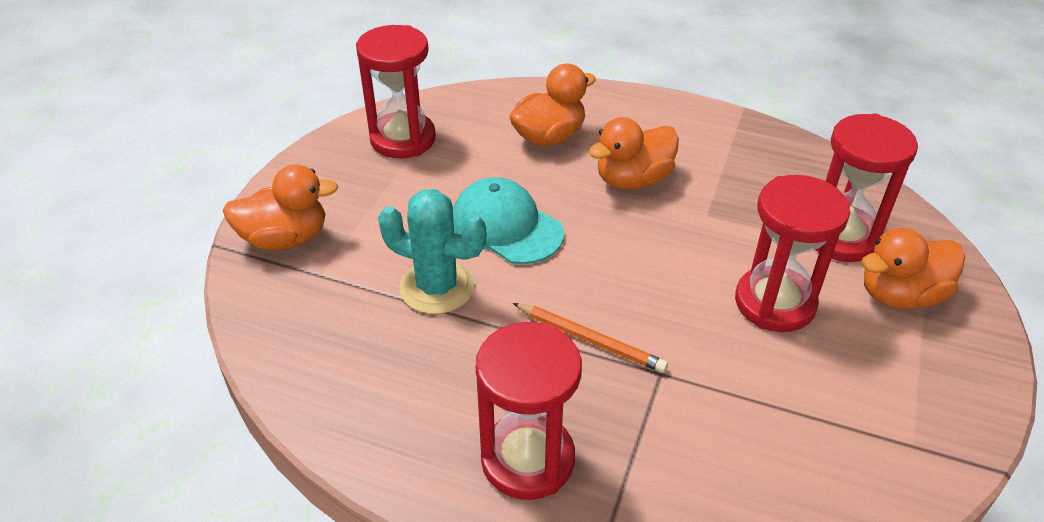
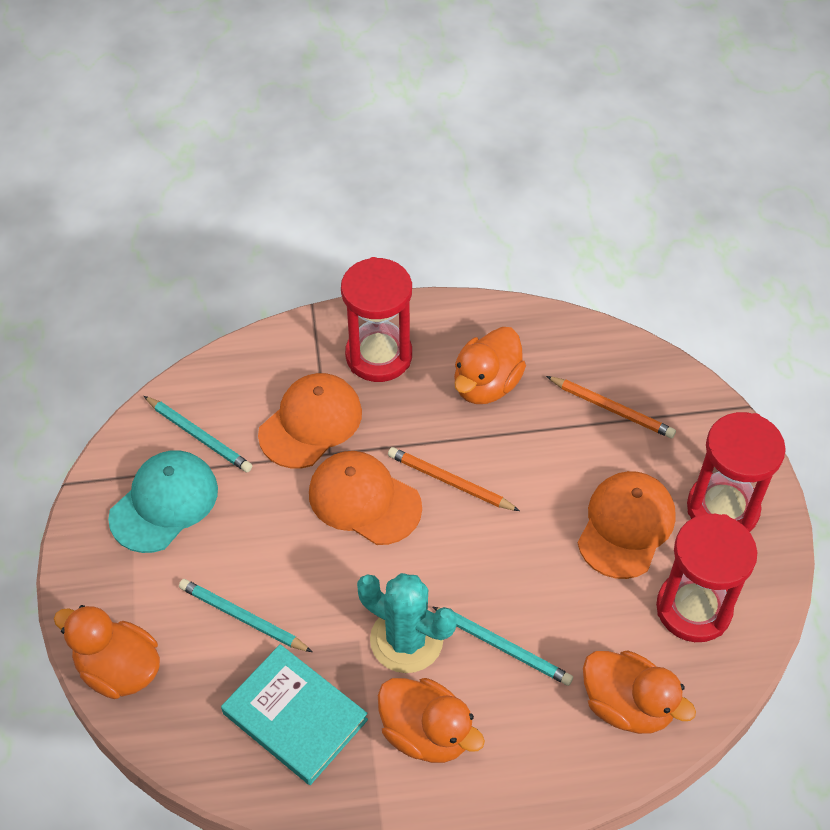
orange cap: none = 0 -> [258,373,362,468] [309,451,422,545] [578,471,676,579] = 3
orange pencil: [513,303,668,373] = 1 -> [388,447,520,511] [546,376,676,438] = 2
red hourglass: [356,25,436,158] [476,322,582,500] [735,175,850,332] [816,113,918,262] = 4 -> [341,257,412,382] [656,514,757,642] [687,412,786,532] = 3
turquoise book: none = 0 -> [221,644,368,785] = 1
turquoise pencil: none = 0 -> [144,396,252,472] [179,579,312,652] [433,607,573,686] = 3

